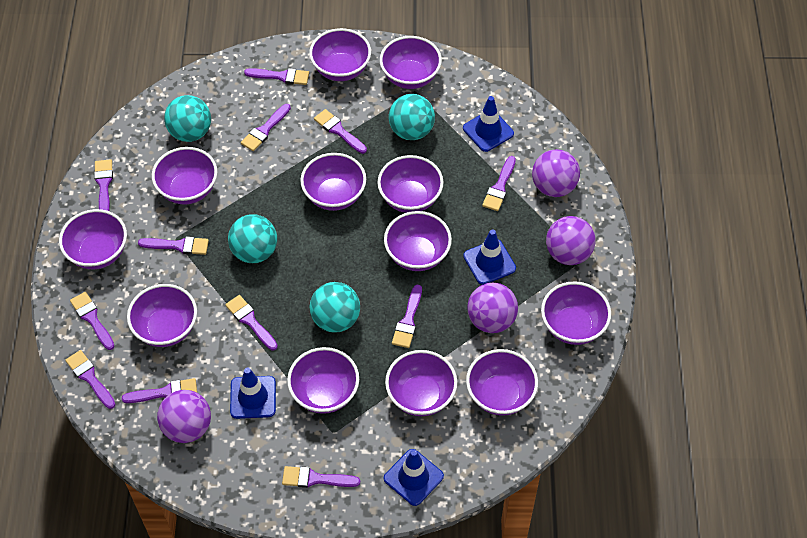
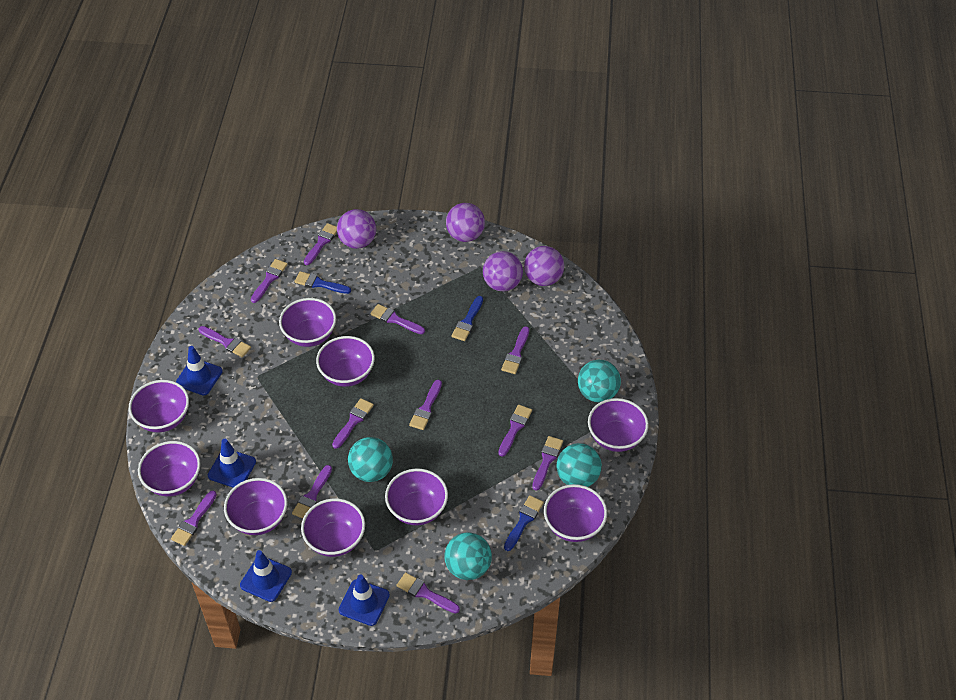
blue brush: none = 0 -> [294,271,351,294] [451,296,483,341] [504,495,544,551] = 3
purple bowl: [59,209,127,269] [127,284,197,347] [152,147,217,205] [287,347,359,414] [300,153,366,211] [309,28,371,81] [377,155,444,213] [380,36,442,89] [384,211,452,271] [385,350,457,416] [466,349,538,416] [541,281,611,345] = 12 -> [129,380,189,432] [138,441,201,496] [224,478,287,535] [279,298,336,347] [301,498,365,557] [316,336,375,387] [385,468,448,525] [544,484,607,542] [588,398,649,452] = 9

